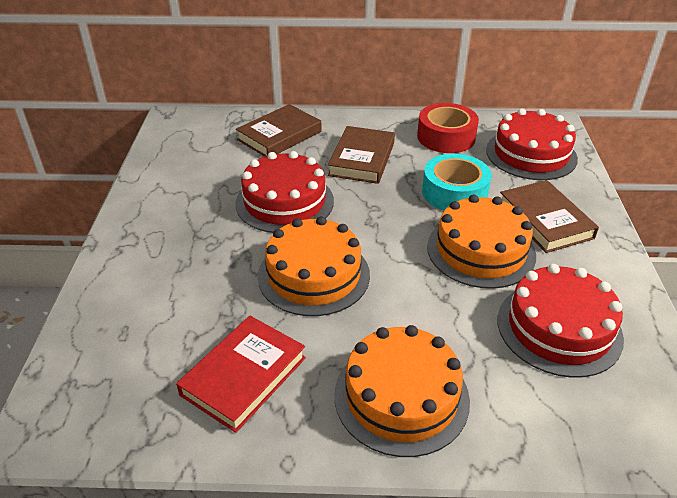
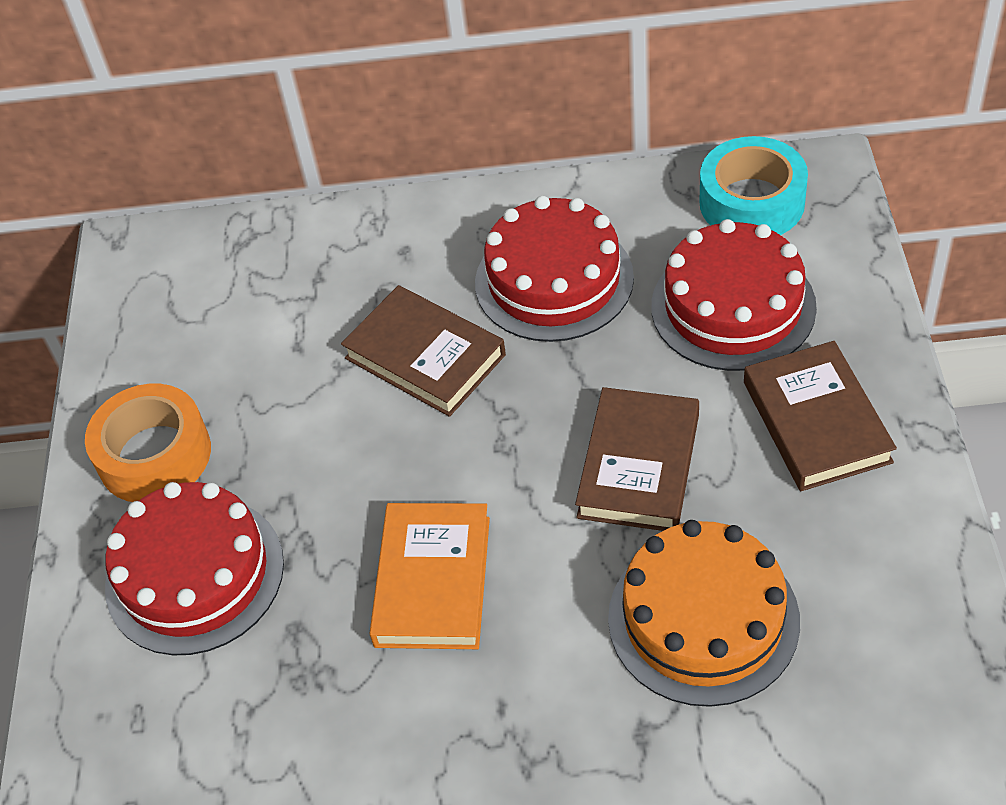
orange book: none = 0 -> [369,503,490,649] = 1
orange cake: [258,216,370,316] [334,325,470,457] [427,194,536,289] = 3 -> [608,520,800,707] = 1
orange tape: none = 0 -> [85,384,211,502] = 1
red book: [176,316,306,433] = 1 -> none = 0
red tape: [417,103,479,153] = 1 -> none = 0

